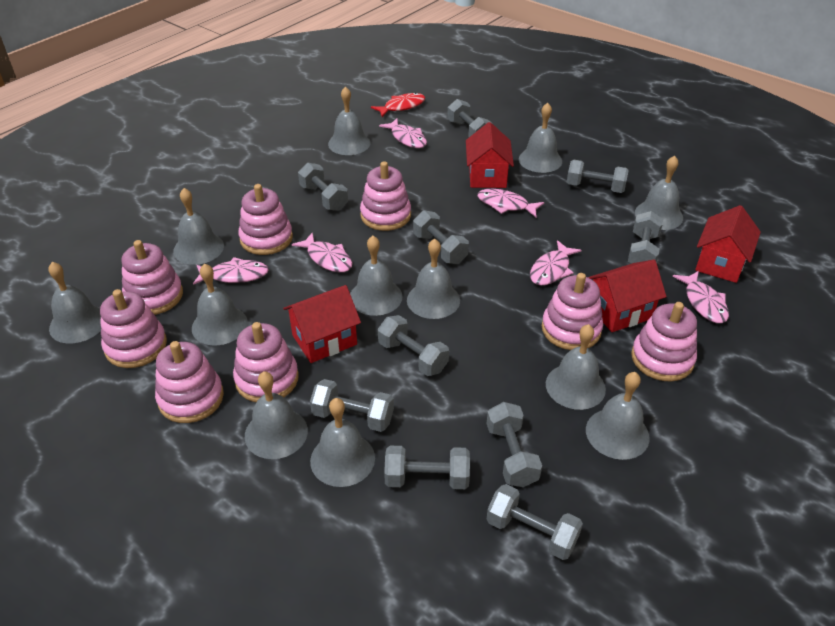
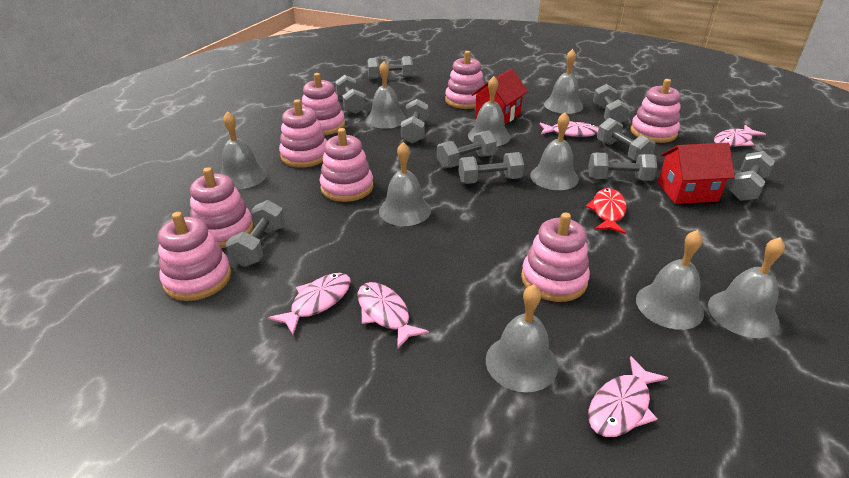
grey bell: [48,262,101,344] [173,188,224,265] [192,264,248,345] [245,371,308,459] [310,398,375,487] [328,86,370,155] [350,236,403,316] [407,239,460,319] [519,103,562,173] [546,324,606,410] [586,372,650,460] [635,155,683,230] = 12 -> [220,111,267,190] [366,61,406,129] [379,142,431,226] [468,76,511,146] [486,284,558,392] [530,112,579,190] [544,49,583,114] [636,230,704,330] [708,237,785,338] = 9
pink fish: [193,257,269,285] [292,232,352,272] [379,118,427,148] [477,189,544,217] [530,240,582,286] [672,271,729,323] = 6 -> [268,273,351,335] [358,282,429,349] [540,121,599,137] [588,356,668,437] [714,125,766,147] = 5
red house: [283,285,361,363] [466,122,514,188] [588,260,667,332] [695,205,761,283] = 4 -> [471,68,528,124] [658,143,735,204] = 2

